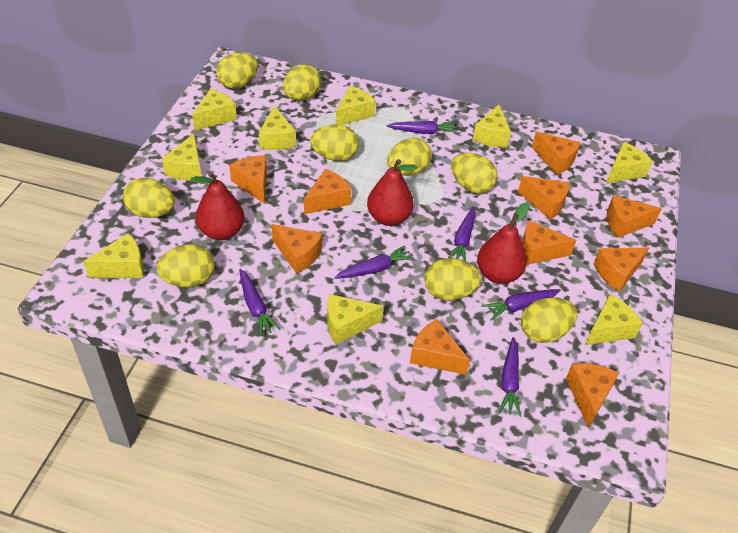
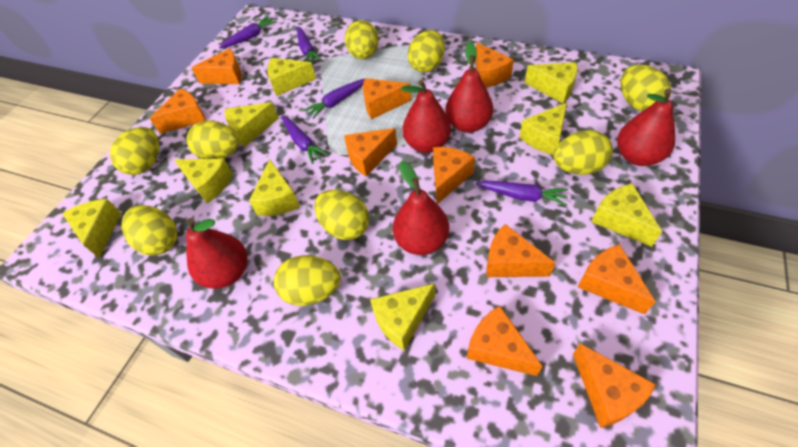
purple carrot: [239,269,280,336] [334,245,414,279] [386,121,457,134] [448,207,476,261] [481,289,561,321] [499,337,521,417] = 6 -> [219,16,276,49] [282,116,329,164] [297,27,322,63] [304,78,365,119] [476,181,568,206] = 5
red pear: [191,172,244,240] [367,159,417,226] [477,203,530,284] = 3 -> [186,218,247,289] [393,161,449,255] [401,79,451,153] [445,41,493,133] [617,88,675,166] = 5

